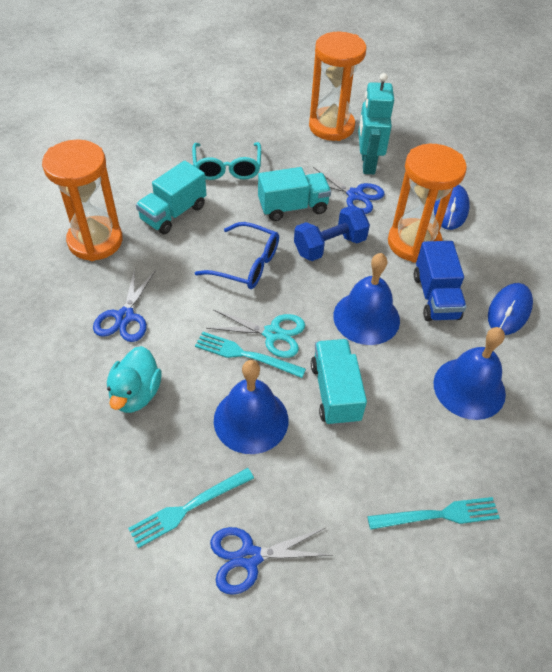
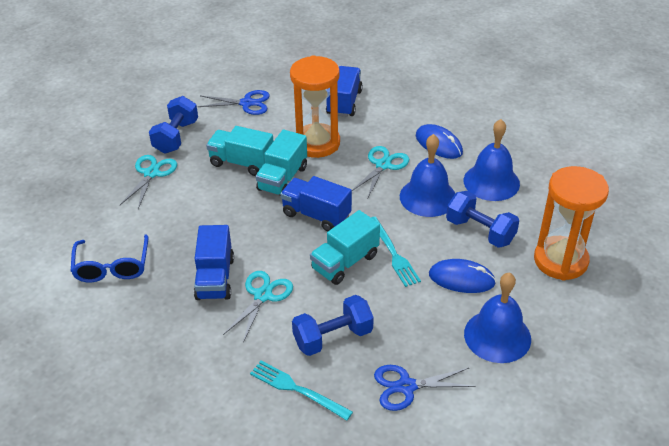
blue dumbbell: [294,206,370,261] = 1 -> [149,96,198,154] [292,295,374,356] [446,191,519,248] = 3
blue scissors: [93,268,156,342] [210,527,332,595] [313,167,384,214] = 3 -> [198,90,270,115] [374,365,476,411] = 2
blue truck: [414,241,467,321] = 1 -> [194,225,234,300] [280,176,352,232] [326,66,363,117] = 3
orange hourglass: [42,140,123,261] [309,32,366,141] [388,144,467,263] = 3 -> [290,55,340,158] [534,166,609,281] = 2
turquoise duck: [107,346,162,413] = 1 -> none = 0
turquoise fork: [128,468,254,548] [195,332,306,378] [367,497,500,530] = 3 -> [250,361,353,421] [371,217,421,287] = 2
turquoise glasses: [192,142,261,180] = 1 -> none = 0
turquoise robot: [358,73,394,174] = 1 -> none = 0
turquoise scissors: [206,309,305,358] = 1 -> [120,155,177,209] [223,271,293,343] [352,146,409,197] = 3

